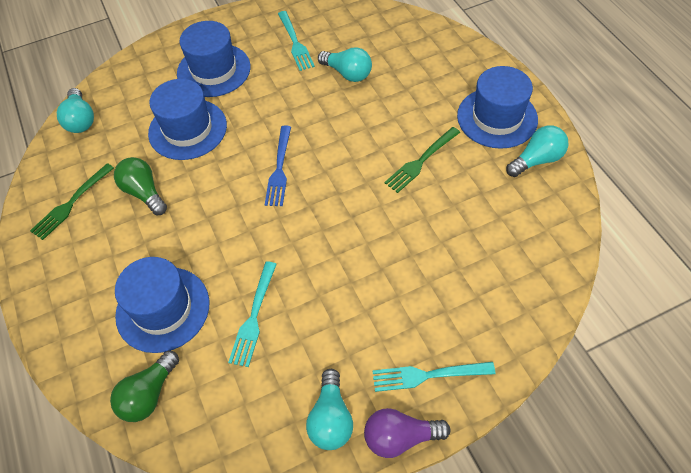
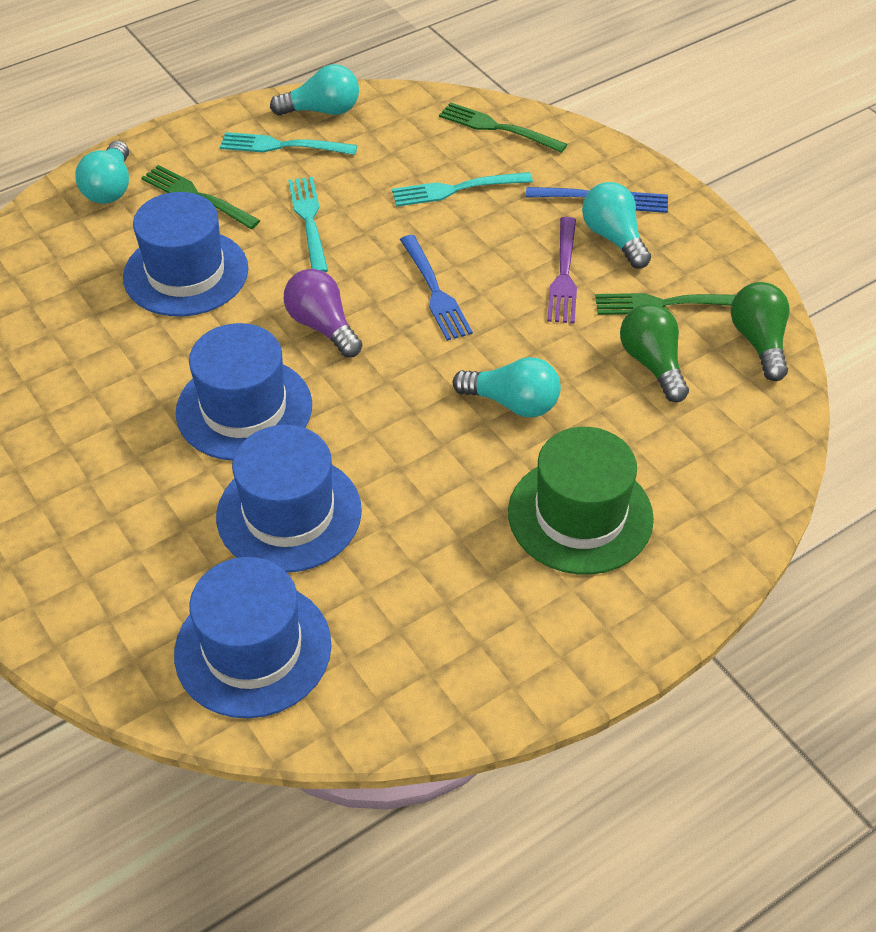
blue fork: [265,126,291,206] = 1 -> [400,235,473,341] [526,187,668,213] = 2
green fork: [30,163,114,240] [384,127,460,193] = 2 -> [141,165,261,229] [439,102,567,153] [595,293,736,315] = 3
green hat: none = 0 -> [508,427,654,575] = 1
purple fork: none = 0 -> [547,217,577,324] = 1

